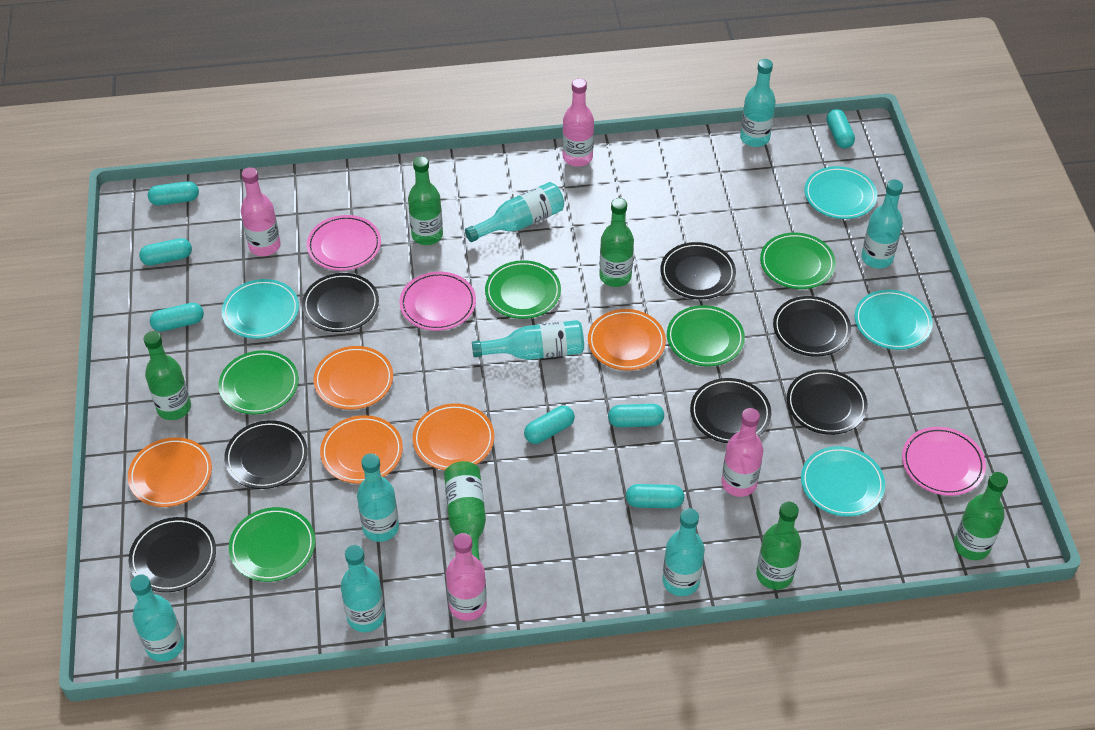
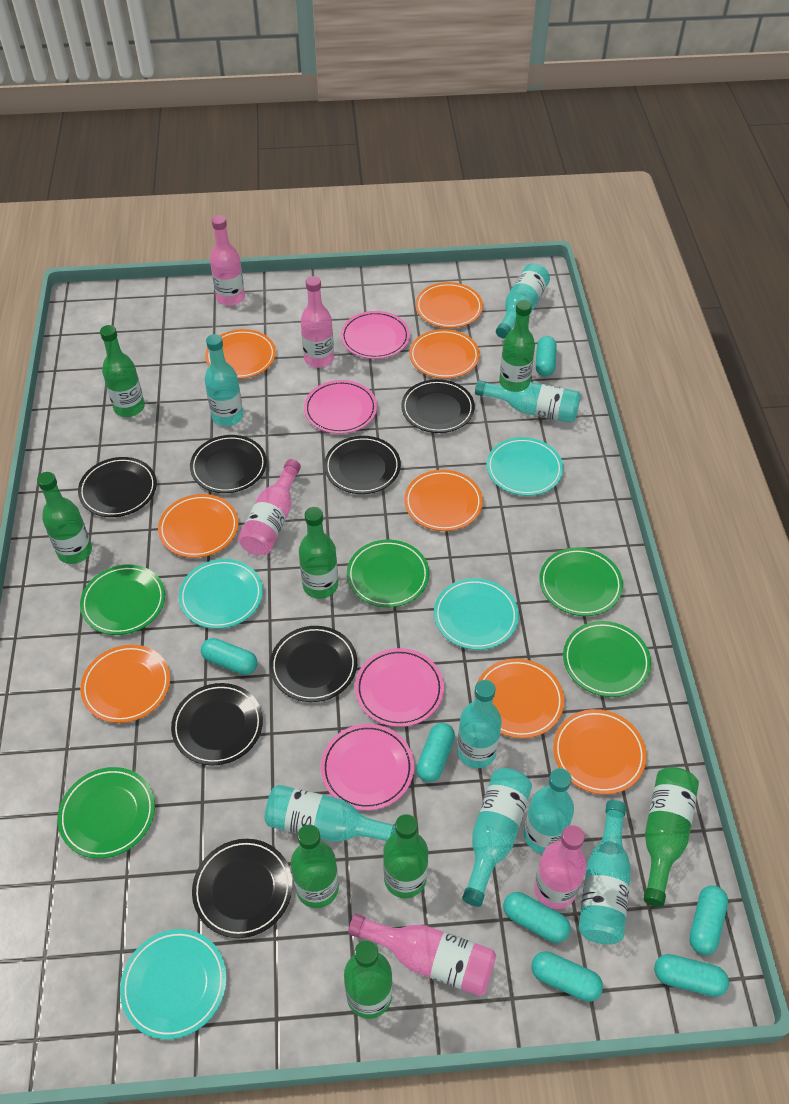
green bottle: [144,331,191,420] [408,156,443,245] [444,461,486,561] [599,198,634,287] [756,502,801,590] [954,472,1008,560] = 6 -> [37,472,92,564] [100,325,145,417] [291,824,339,908] [299,507,338,599] [344,940,392,1019] [383,814,428,898] [499,300,535,386] [644,767,699,907] = 8
orange plate: [128,437,212,507] [314,346,393,410] [320,415,403,484] [412,404,494,470] [588,309,666,371] = 5 -> [80,645,170,723] [158,494,239,558] [205,329,276,379] [404,470,483,531] [409,329,480,379] [415,282,483,328] [474,659,564,738] [553,709,647,794] = 8
pink bottle: [241,167,280,256] [446,533,487,621] [562,78,594,167] [721,408,763,497] = 4 -> [210,215,245,306] [238,459,301,555] [301,276,334,368] [348,914,496,996] [534,825,587,909] = 5
pink plate: [307,215,381,271] [399,272,476,331] [902,427,986,496] = 3 -> [304,380,377,434] [321,724,414,811] [341,311,410,359] [355,648,444,727] = 4

